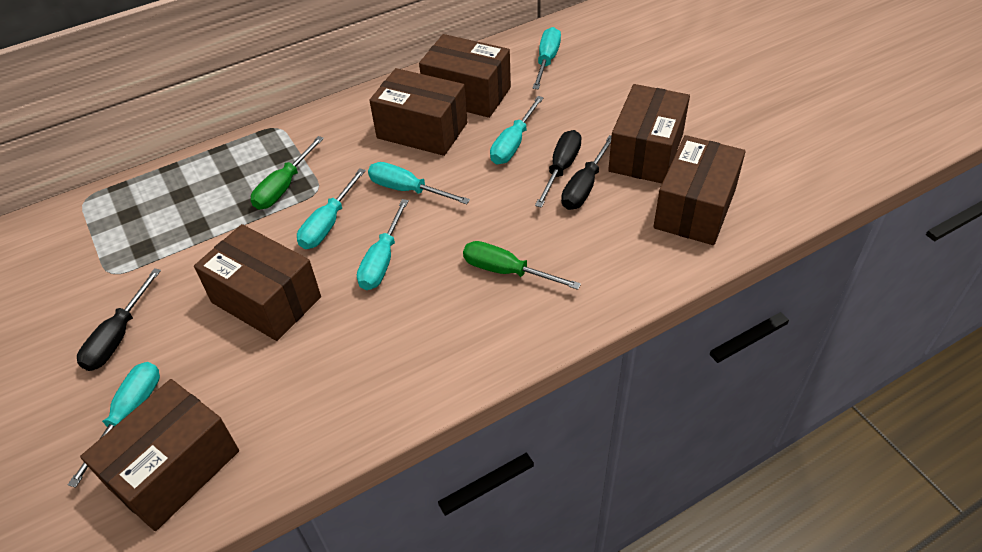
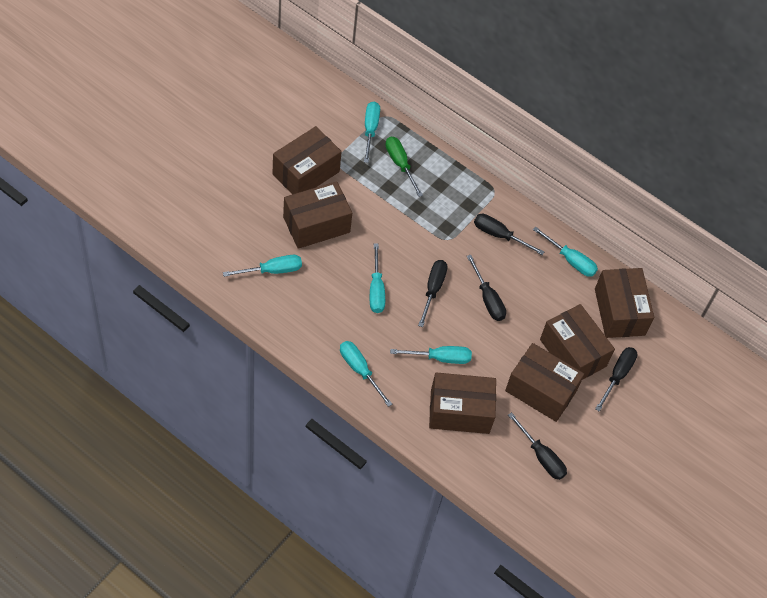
black screwdriver: [77,268,161,371] [535,130,582,208] [561,135,612,210] = 3 -> [418,260,447,327] [467,255,506,321] [474,214,544,255] [508,412,567,480] [595,347,638,412] = 5
green screwdriver: [251,136,324,210] [463,241,581,290] = 2 -> [385,137,423,197] = 1

